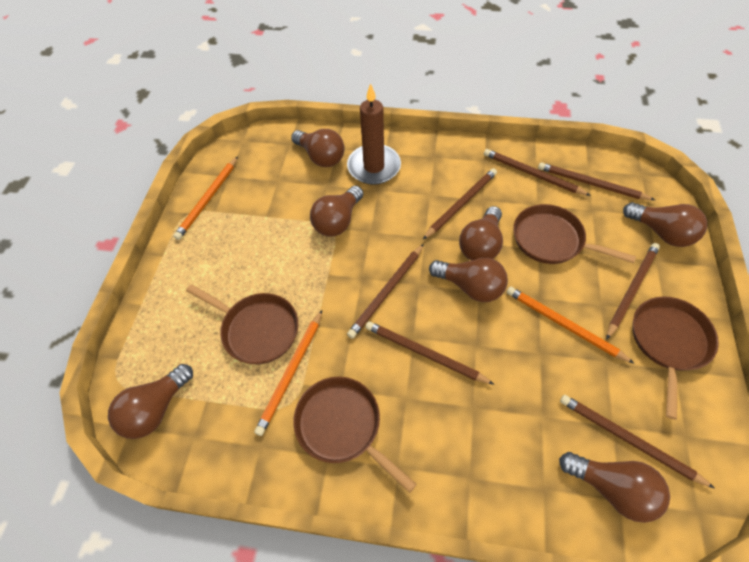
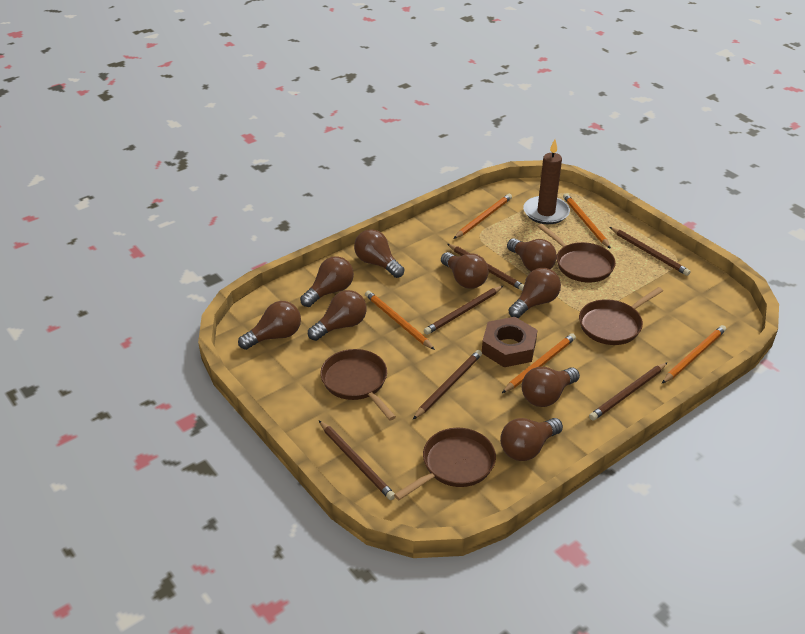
brown light bulb: [108,364,193,439] [291,129,345,167] [310,186,363,237] [429,257,508,302] [459,206,503,260] [559,452,670,523] [623,202,707,247] = 7 -> [238,301,301,350] [300,256,354,307] [308,290,366,341] [354,229,404,278] [441,252,488,289] [500,418,563,461] [507,238,557,272] [508,268,561,318] [522,367,580,407] = 9
brown nut: none = 0 -> [482,317,537,367] = 1
brown pencil: [347,244,424,339] [365,321,495,385] [423,168,497,239] [484,149,591,196] [538,162,655,200] [560,395,714,488] [606,243,660,340] = 7 -> [319,420,395,500] [413,350,482,419] [424,286,503,335] [447,244,524,291] [589,362,667,421] [610,227,691,276] = 6
orange pencil: [173,156,238,240] [254,310,322,436] [506,286,634,363] = 3 -> [365,291,435,350] [454,194,512,239] [502,333,576,393] [563,193,611,249] [662,325,726,383] = 5

